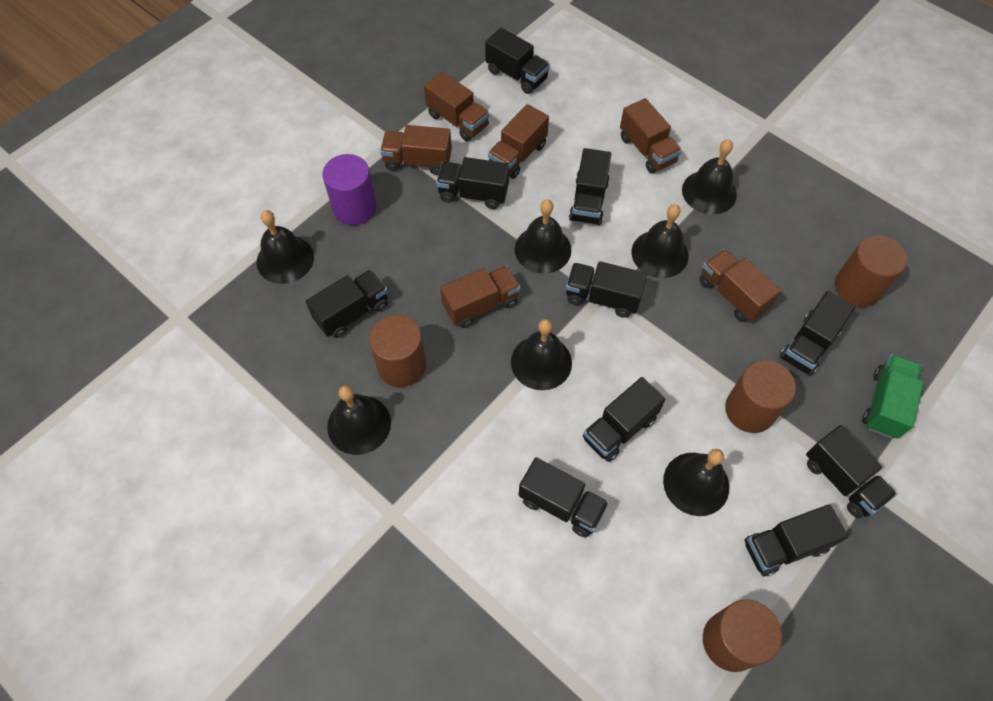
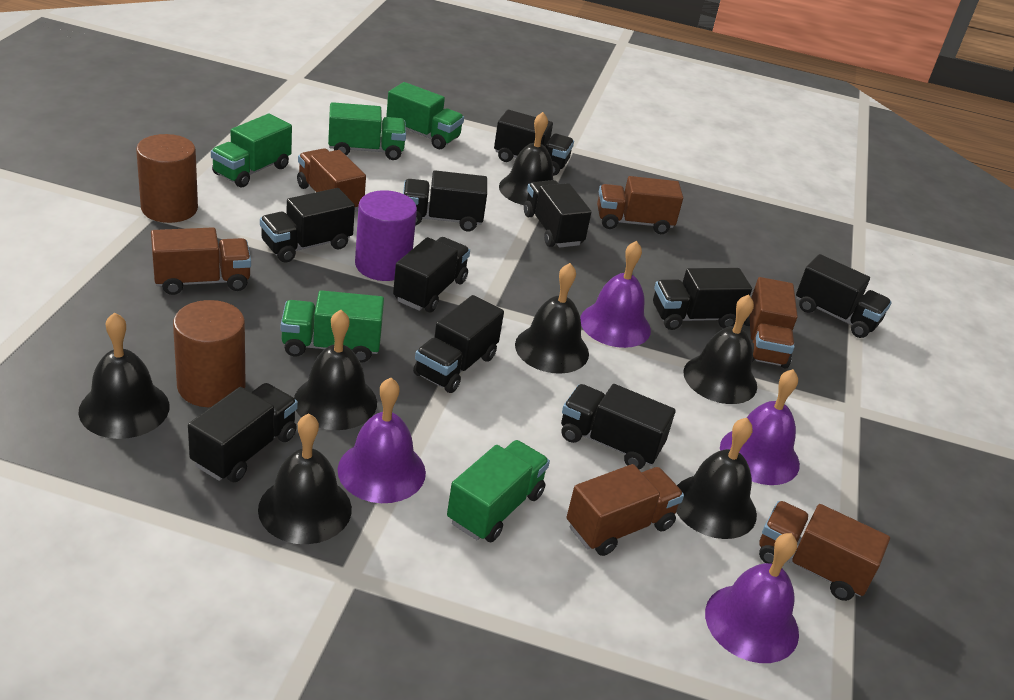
brown cylinder: [369,315,426,387] [703,599,782,672] [725,360,796,433] [835,235,907,307] = 4 -> [136,134,198,223] [173,300,246,407] = 2
green truck: [862,354,924,439] = 1 -> [211,114,292,188] [281,290,384,362] [328,102,406,160] [386,82,464,149] [447,440,550,542] = 5
purple bell: none = 0 -> [338,377,426,503] [580,241,651,348] [705,533,799,663] [720,369,800,485] = 4

